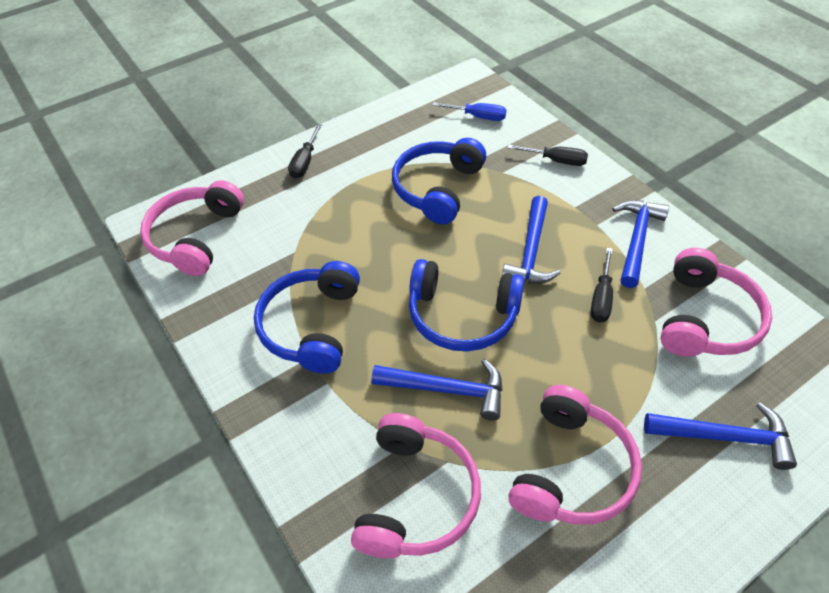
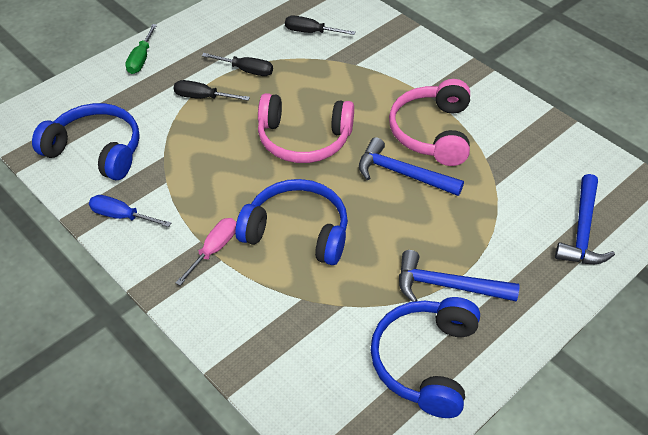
blue hammer: [372,359,503,420] [502,196,560,284] [612,200,669,288] [644,402,797,470] = 4 -> [359,137,464,196] [399,250,520,302] [555,174,615,264] = 3
green screwdriver: none = 0 -> [125,24,157,74] = 1
pink headphones: [140,180,244,276] [351,413,481,558] [508,385,642,525] [660,248,772,357] = 4 -> [258,93,354,163] [389,79,470,166] = 2
pink screwdriver: none = 0 -> [175,218,236,286] = 1

